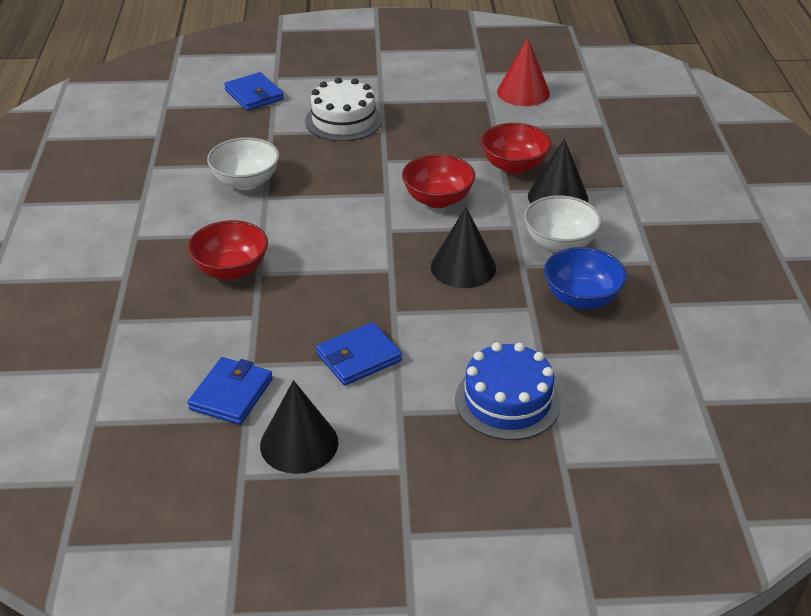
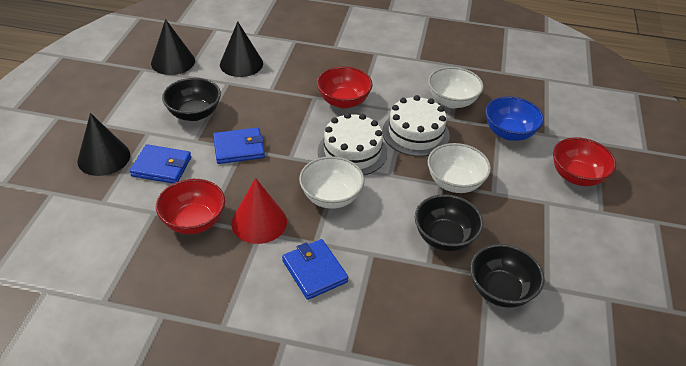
black bowl: none = 0 -> [162,78,221,121] [415,194,483,251] [470,244,544,308] = 3
blue cake: [455,342,561,440] = 1 -> none = 0
white bowl: [207,137,280,190] [524,195,602,253] = 2 -> [299,156,364,209] [427,143,491,193] [428,67,483,108] = 3
white cake: [305,77,382,141] = 1 -> [318,113,387,175] [382,95,450,156] = 2

